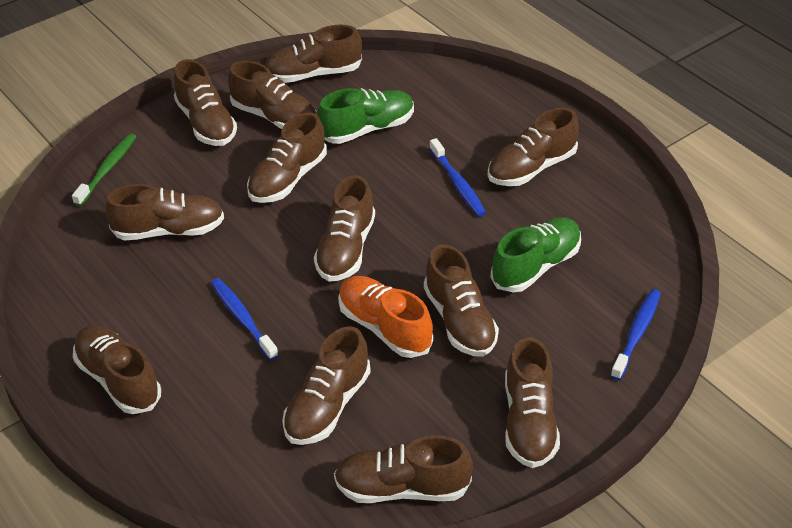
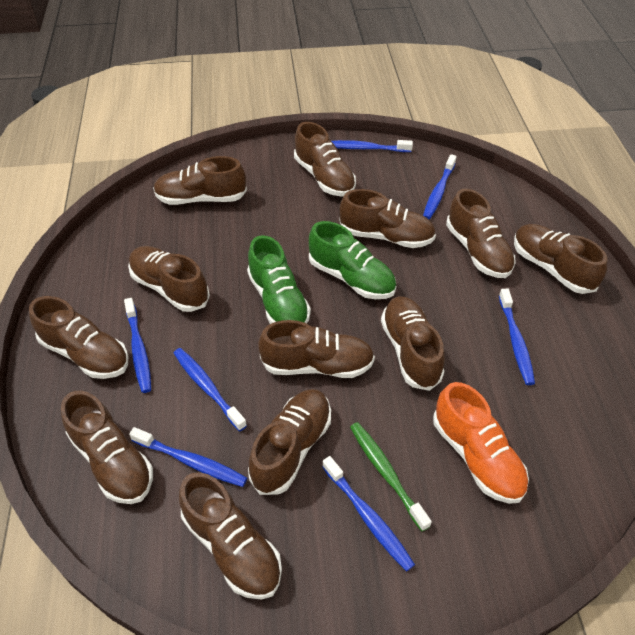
blue toothbrush: [211,278,279,360] [429,138,486,217] [611,289,661,380] = 3 -> [124,298,151,393] [129,427,247,487] [174,348,247,431] [322,456,415,571] [331,140,413,152] [423,154,456,219] [499,289,535,385] = 7

